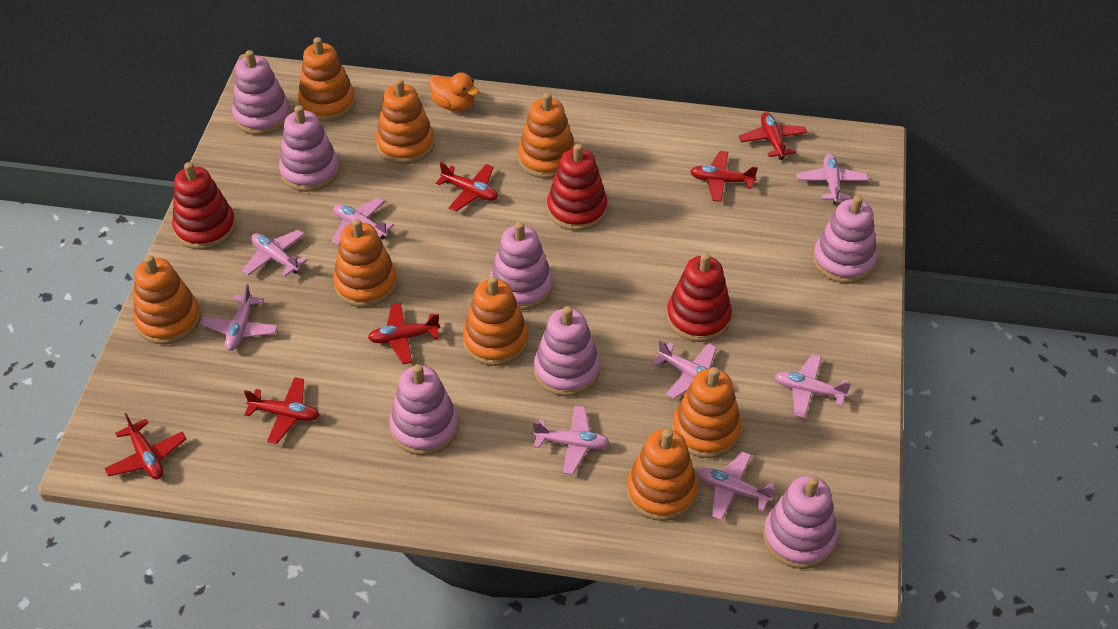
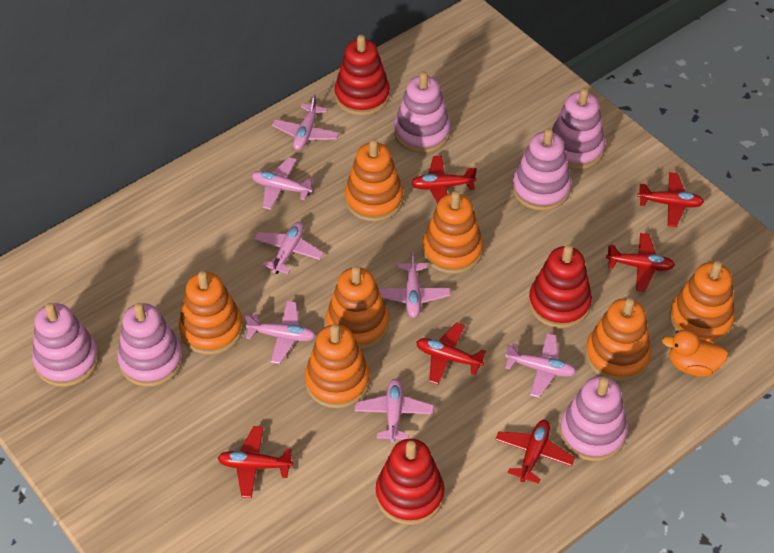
orange stacking toy: [133,255,201,345] [298,37,356,122] [333,219,397,307] [376,79,434,164] [463,276,528,366] [518,93,575,179] [627,429,698,521] [672,367,742,458] = 8 -> [179,271,243,355] [305,324,370,408] [326,266,389,350] [345,139,404,222] [422,191,483,274] [585,298,651,382] [670,261,735,343] = 7
pink plane: [200,284,278,351] [242,229,307,276] [331,198,394,245] [533,406,610,475] [652,340,717,399] [698,451,775,520] [774,354,851,418] [797,154,868,204] = 8 -> [245,301,316,364] [252,157,315,210] [254,222,324,274] [272,94,339,150] [355,379,434,443] [378,252,450,318] [505,333,576,398] = 7
pink stacking toy: [232,50,291,135] [279,105,339,192] [389,364,459,456] [490,222,553,310] [534,306,600,396] [763,476,838,569] [813,195,877,284] = 7 -> [32,303,99,387] [117,303,183,387] [394,72,451,153] [512,128,572,211] [552,88,605,170] [560,376,628,461] = 6

